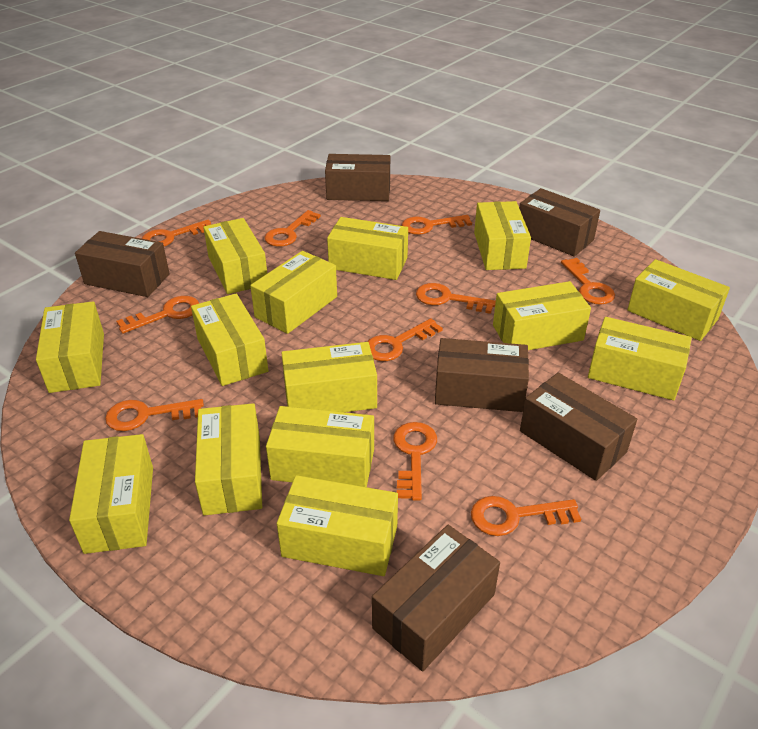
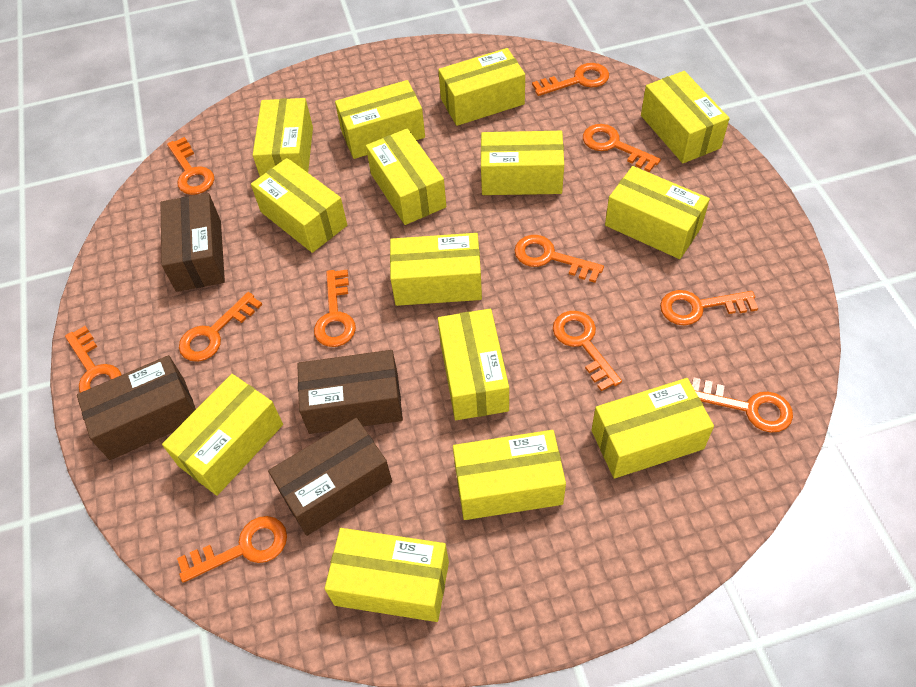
brown box: [75,231,170,297] [325,154,390,201] [372,525,500,672] [435,338,529,412] [519,188,600,257] [520,373,637,481] = 6 -> [77,355,196,460] [161,193,225,292] [268,418,392,536] [297,350,403,434] = 4
orange key: [105,399,204,431] [116,296,199,334] [142,220,211,246] [264,210,321,247] [367,318,443,361] [394,422,437,501] [402,215,472,235] [416,283,496,314] [471,496,581,536] [561,258,615,305] = 10 -> [65,326,122,393] [167,137,214,195] [177,516,287,583] [179,292,262,362] [314,270,356,347] [514,235,604,283] [532,63,609,96] [553,311,622,391] [583,124,661,172] [660,290,758,326] [692,377,793,433] = 11

